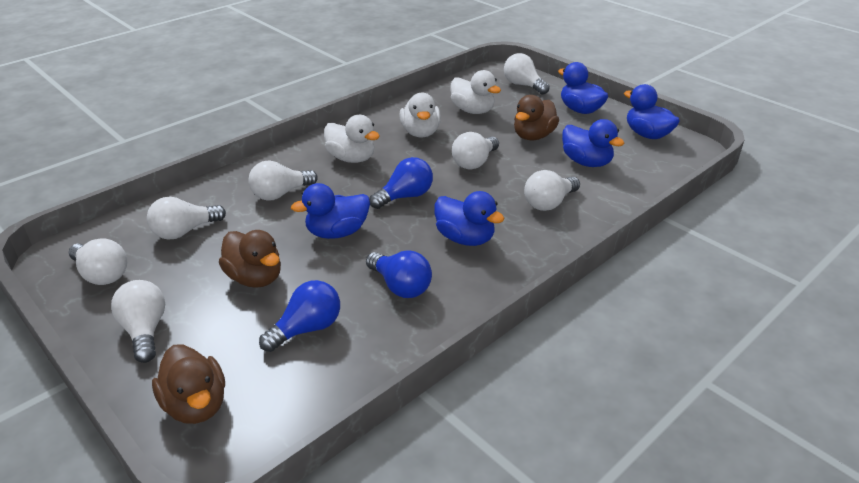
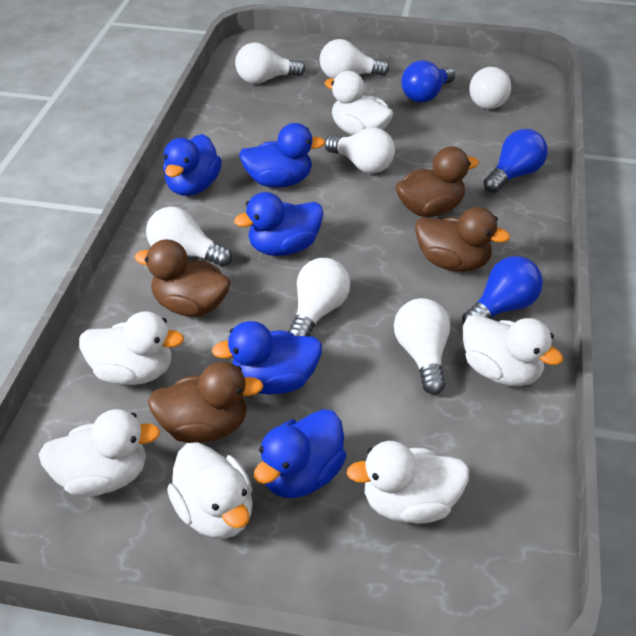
brown duck: [152,344,225,424] [219,230,281,288] [514,95,559,140] = 3 -> [135,239,231,317] [148,362,264,443] [395,146,479,217] [415,207,510,272] = 4
white duck: [324,115,380,163] [400,93,441,137] [450,70,501,114] = 3 -> [38,409,160,497] [79,311,184,385] [167,442,253,539] [325,71,393,135] [346,441,469,524] [463,314,563,386] = 6

